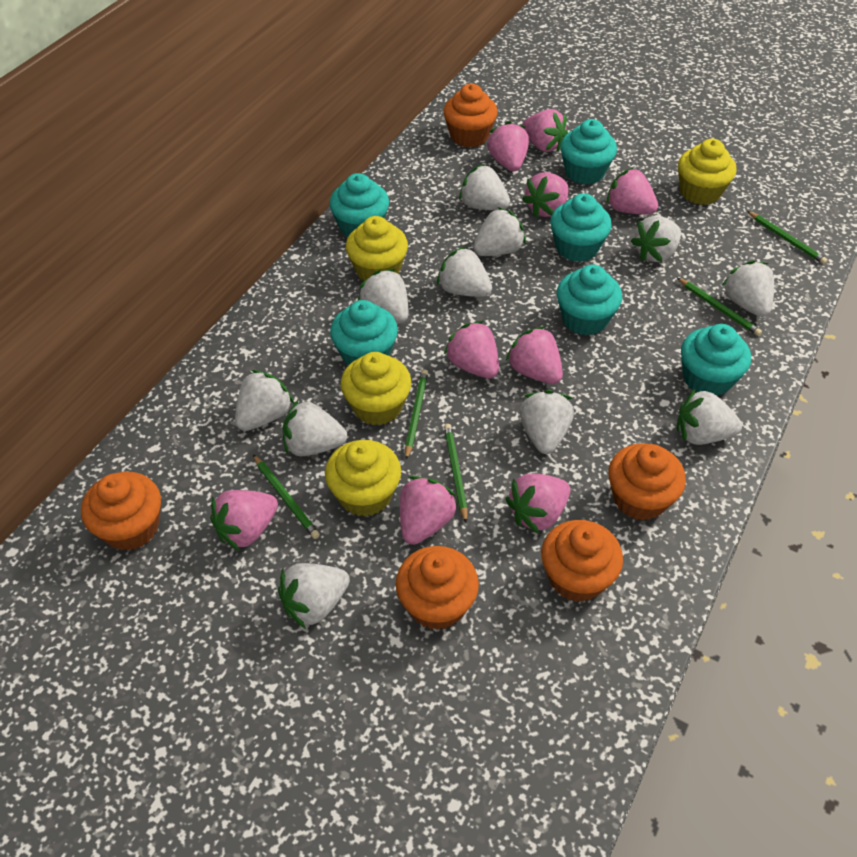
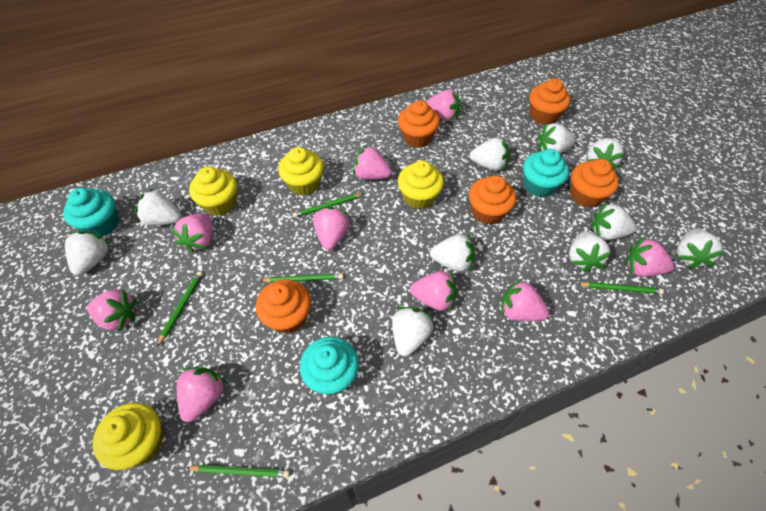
turquoise cupcake: [329,173,389,238] [330,300,398,365] [550,193,612,262] [557,264,622,336] [560,119,617,185] [681,324,751,396] = 6 -> [63,188,119,236] [300,337,359,395] [523,149,569,197] = 3
white strawberry: [235,370,294,431] [278,563,350,629] [283,399,347,456] [358,269,408,323] [437,246,492,297] [459,164,510,210] [473,207,526,256] [519,390,574,454] [631,216,681,262] [677,388,742,445] [722,261,774,317] = 11 -> [65,231,110,276] [135,189,181,226] [392,307,433,356] [430,233,475,272] [470,138,509,171] [538,123,575,153] [569,231,611,272] [587,138,624,169] [591,203,637,240] [677,229,725,269] = 10

